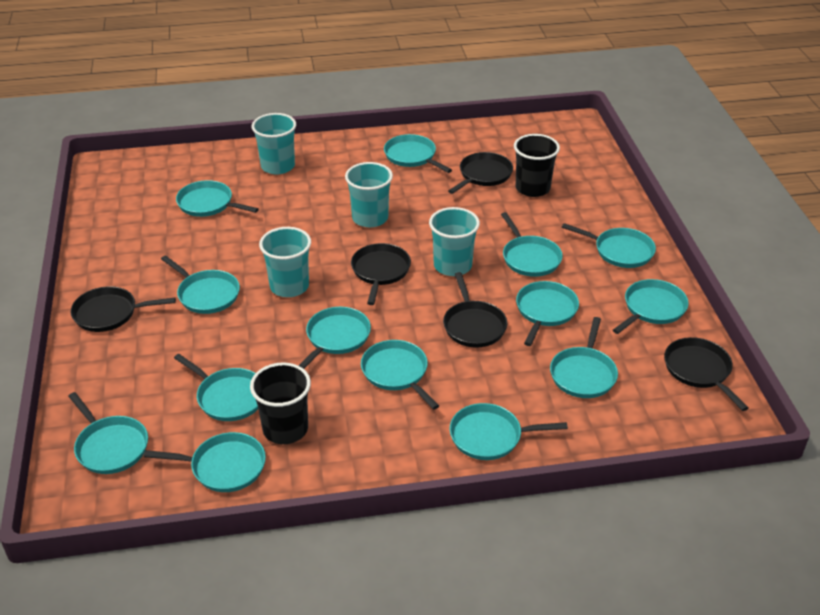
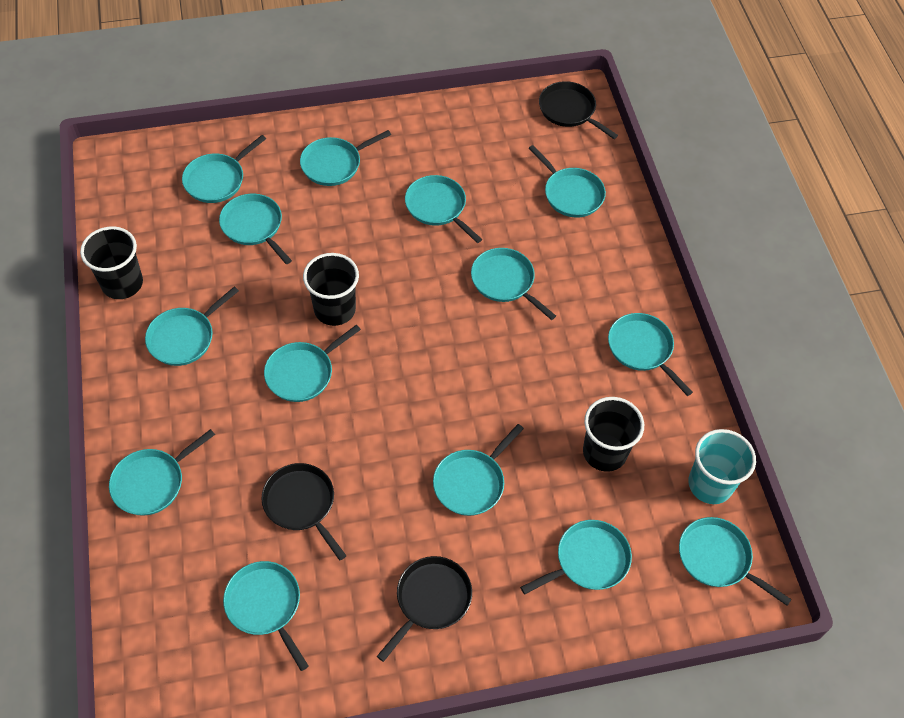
black cup: [250,362,311,444] [514,134,560,197] = 2 -> [80,226,143,299] [303,253,359,326] [583,397,644,472] = 3
black pan: [71,286,176,332] [351,243,411,305] [443,272,507,348] [448,152,513,194] [664,337,748,411] = 5 -> [262,463,347,560] [377,556,472,662] [539,81,618,139] = 3
turquoise cup: [252,113,296,175] [259,227,311,297] [345,162,393,227] [429,207,480,276] = 4 -> [688,429,756,504] = 1

